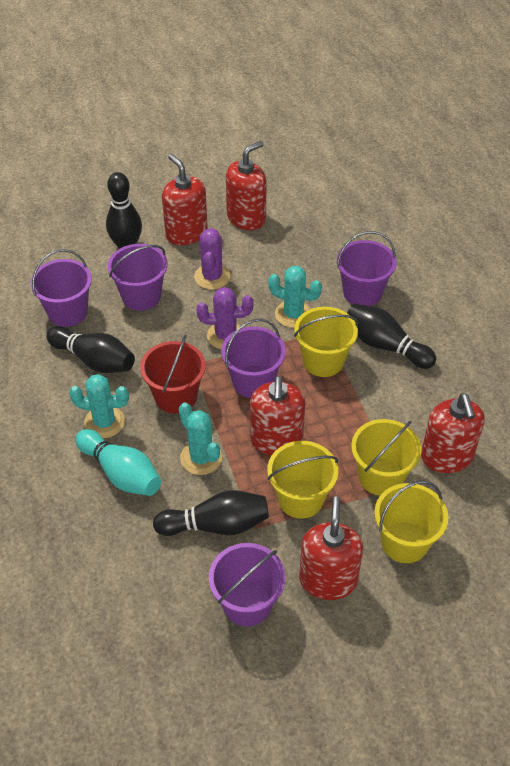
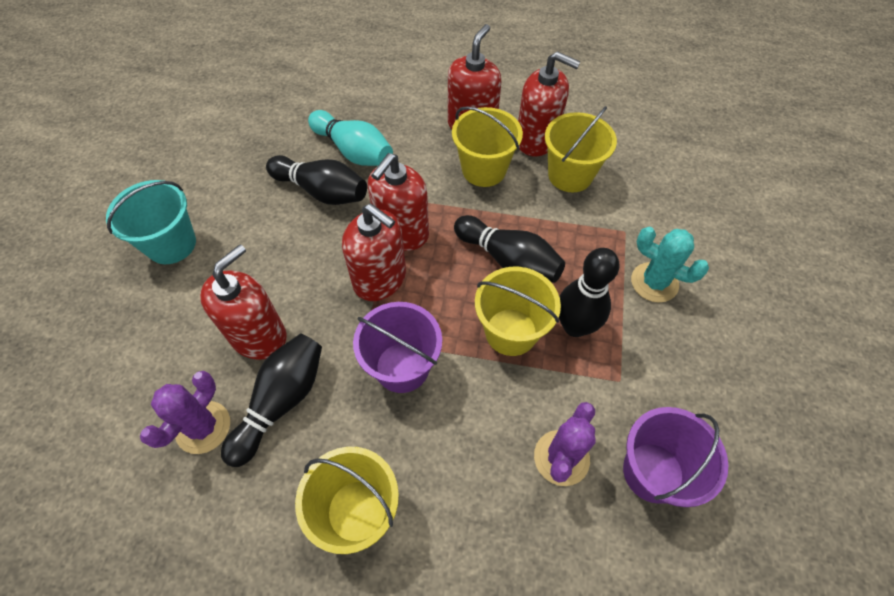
purple bucket: [30,249,92,327] [107,244,167,311] [209,543,285,626] [221,319,286,398] [337,231,397,306] = 5 -> [353,302,442,393] [623,407,728,507] = 2
red bucket: [140,334,206,413] = 1 -> none = 0
turquoise bucket: none = 0 -> [106,180,196,264] = 1
turquoise cactus: [69,374,129,438] [179,403,222,475] [268,266,322,328] = 3 -> [631,227,709,303] = 1

